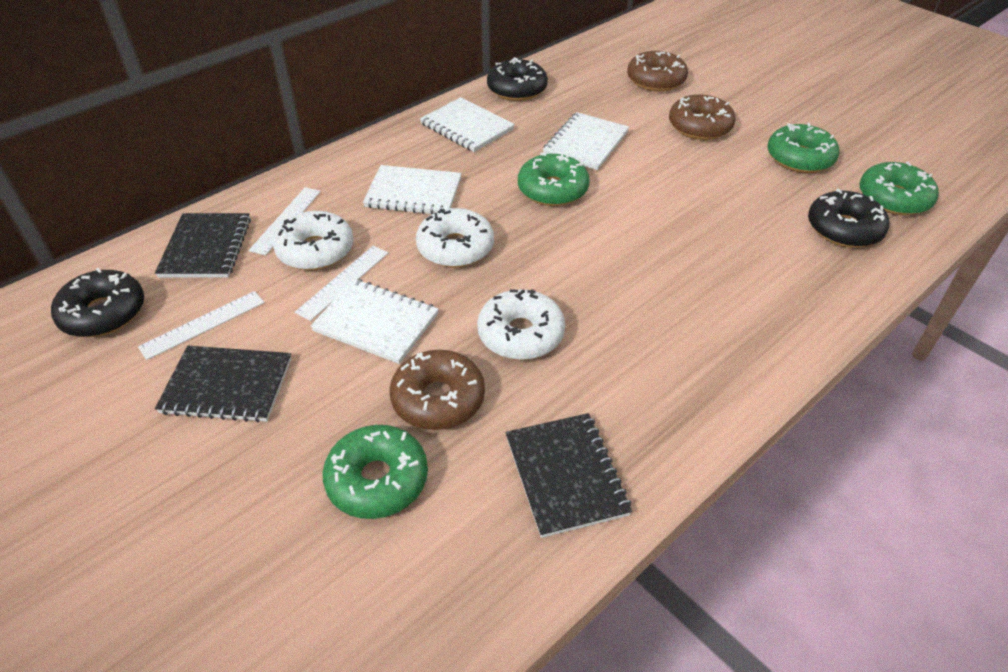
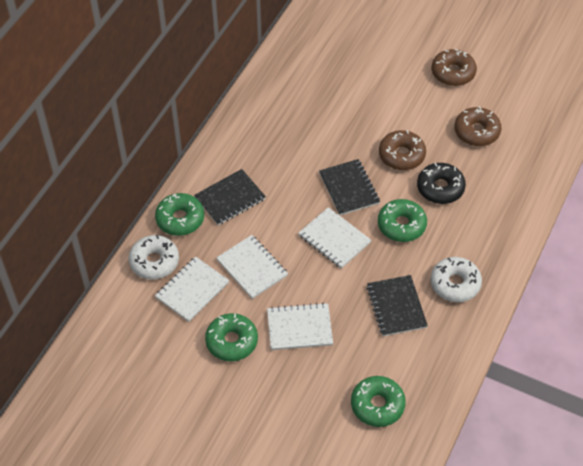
black donut: [51,268,144,337] [487,57,548,101] [808,189,890,248] = 3 -> [417,163,466,204] = 1
white donut: [273,211,354,270] [416,208,494,267] [477,289,565,360] = 3 -> [128,235,179,280] [431,257,482,302] = 2
white ruler: [138,291,265,360] [248,187,321,256] [295,246,388,321] = 3 -> none = 0

